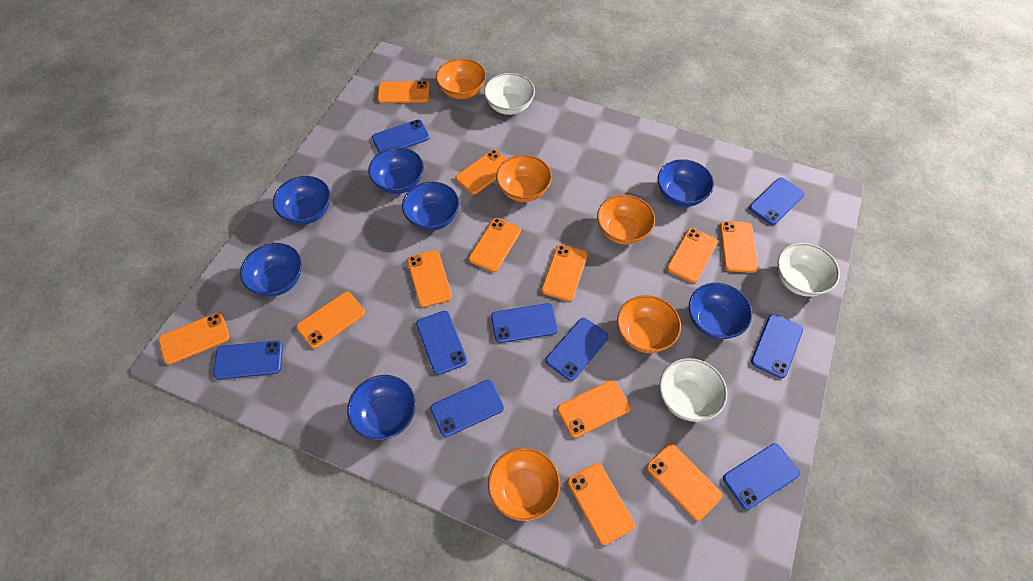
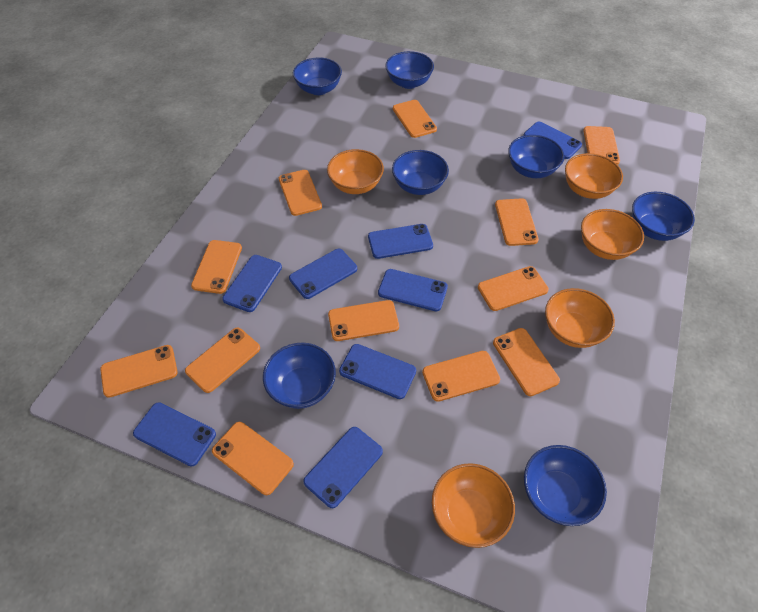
blue phone: [213,340,283,380] [372,120,430,153] [416,311,467,375] [431,380,504,437] [491,303,558,343] [546,318,609,381] [723,443,800,510] [749,177,805,225] [751,314,803,378] = 9 -> [133,402,216,466] [222,255,282,312] [289,249,357,299] [303,427,383,508] [339,344,416,399] [368,224,433,259] [378,269,448,311] [523,122,582,159] = 8
white bowl: [484,73,535,115] [659,358,727,422] [778,243,840,297] = 3 -> none = 0

